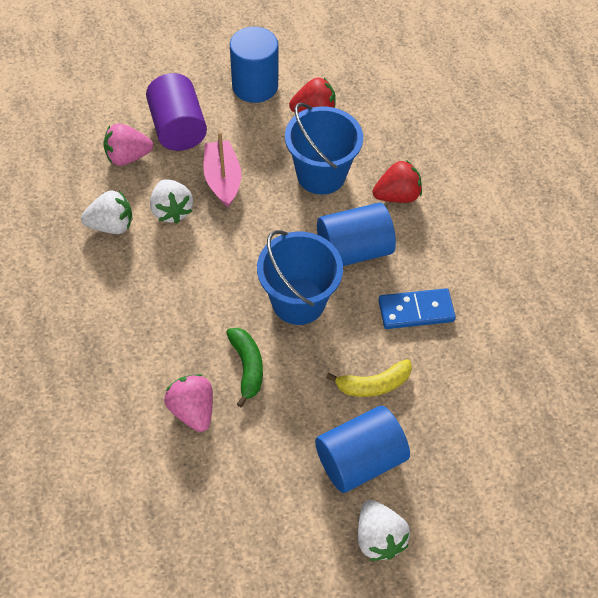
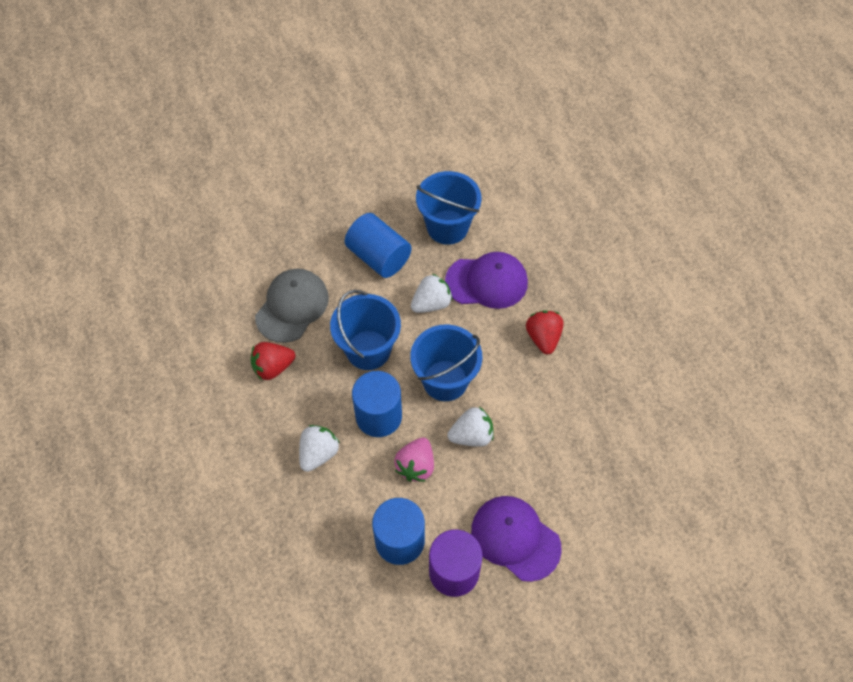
blue bucket: [257,230,343,325] [285,103,363,195] = 2 -> [330,290,401,370] [410,324,483,401] [416,171,482,245] = 3
blue domino: [378,288,456,329] = 1 -> none = 0
green banana: [226,328,263,407] = 1 -> none = 0
grey cap: none = 0 -> [255,269,329,343] = 1
pink boat: [203,132,241,207] = 1 -> none = 0
pink strawberry: [103,123,153,166] [164,374,213,432] = 2 -> [394,438,434,482] = 1
purple cap: none = 0 -> [445,252,528,309] [471,496,562,582] = 2
yellow banana: [326,359,412,397] = 1 -> none = 0

